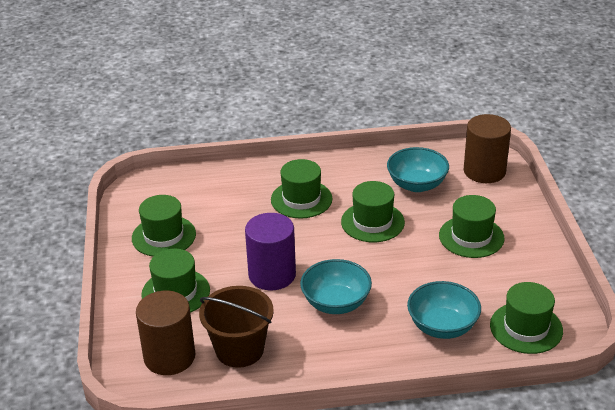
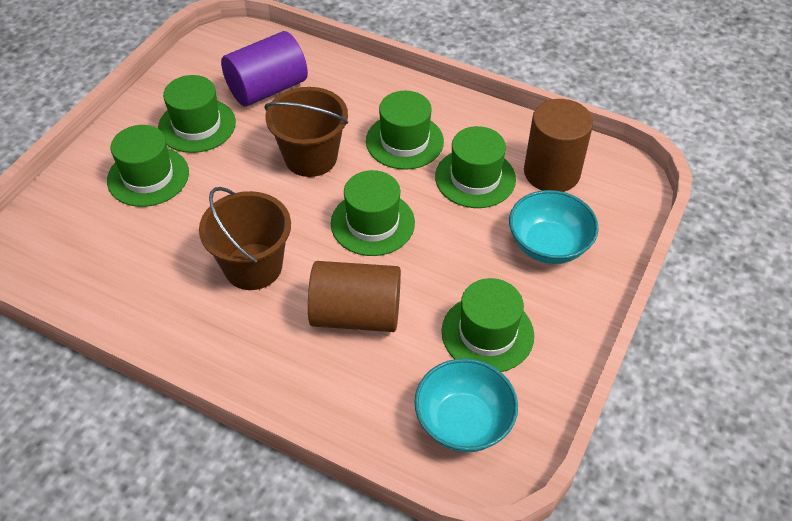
brown bucket: [199,286,274,368] = 1 -> [199,187,291,290] [264,87,348,177] = 2
turquoise bowl: [300,259,372,314] [387,147,449,192] [407,281,481,339] = 3 -> [414,358,518,452] [509,190,599,264] = 2

